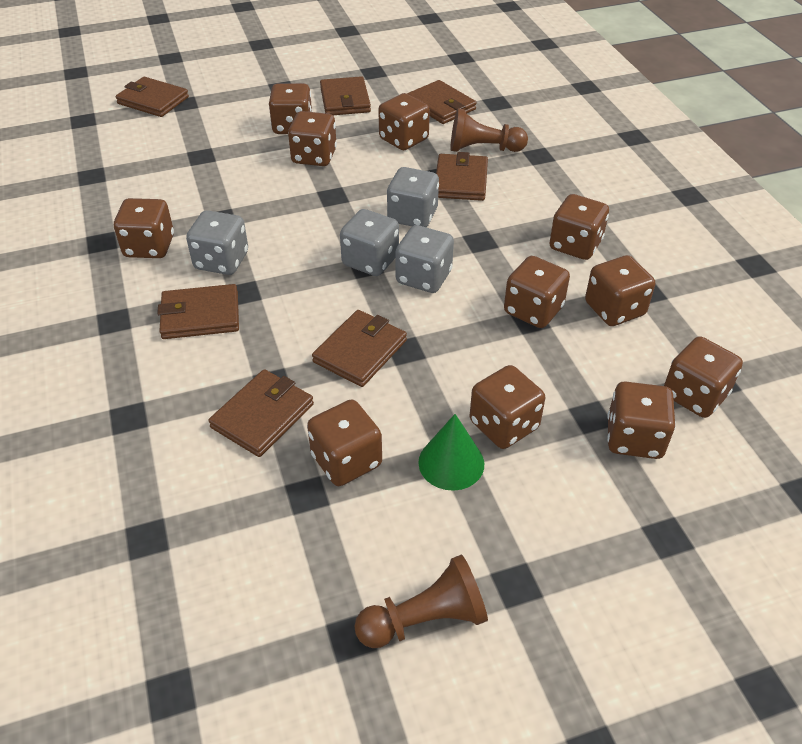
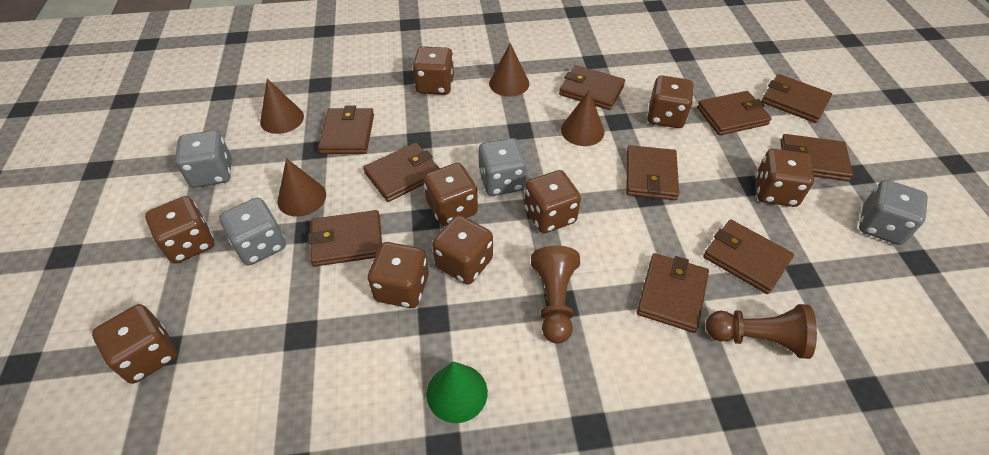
brown cone: none = 0 -> [260,79,304,134] [277,158,326,217] [489,43,529,97] [561,91,605,146] = 4
brown dice: [114,198,174,258] [269,83,312,134] [288,111,337,166] [307,400,382,486] [378,93,430,150] [470,365,545,449] [504,256,570,328] [549,194,609,260] [585,255,655,326] [607,381,676,459] [664,336,743,418] = 11 -> [92,304,178,384] [145,196,214,264] [368,242,429,308] [413,46,454,95] [423,163,478,226] [432,215,493,285] [524,170,581,233] [647,75,694,128] [755,149,814,207] = 9
brown wallet: [116,77,189,117] [157,284,239,339] [208,369,314,457] [312,310,407,387] [320,76,371,115] [407,80,477,124] [436,152,488,201] = 7 -> [308,210,382,267] [318,105,374,154] [363,142,440,202] [559,65,625,110] [626,145,679,200] [637,253,709,333] [697,91,772,135] [703,220,794,294] [761,74,832,123] [780,134,853,181] = 10

